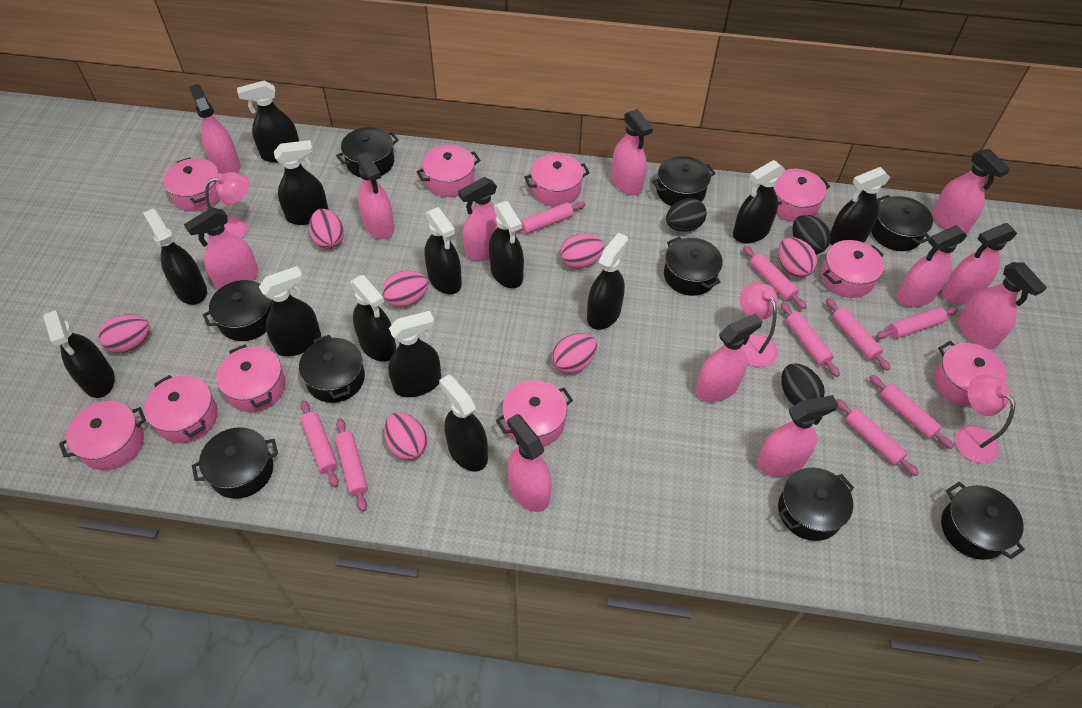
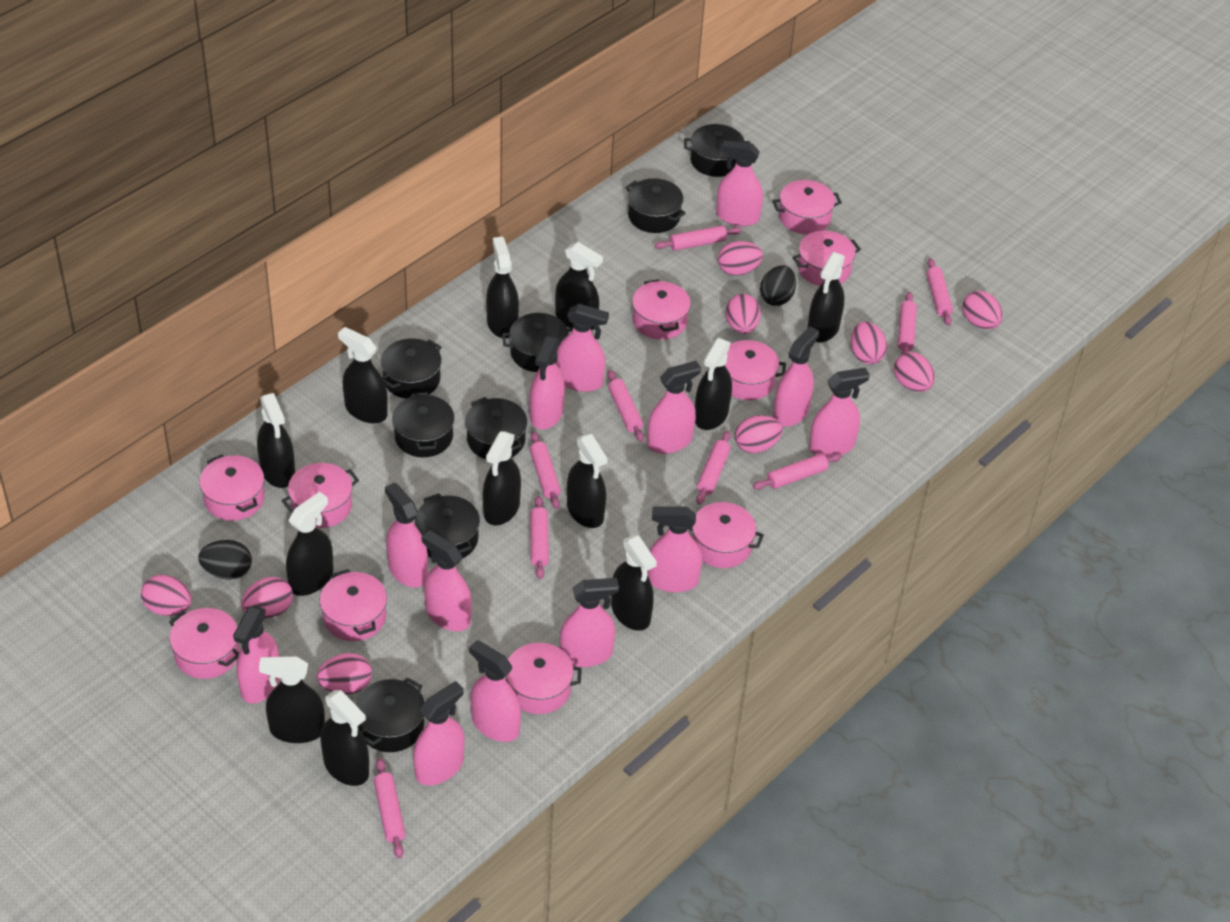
black egg: [666,198,707,232] [781,363,825,405] [792,215,831,254] = 3 -> [198,540,252,580] [760,265,796,306] = 2
black pot: [192,427,278,499] [203,280,272,341] [299,335,365,403] [336,127,399,177] [652,156,715,207] [664,237,723,296] [778,468,854,541] [871,195,933,251] [941,482,1025,560] = 9 -> [356,677,425,752] [381,339,442,399] [392,392,455,457] [415,493,480,558] [465,397,527,459] [502,313,573,372] [625,178,686,233] [684,124,750,177] = 8
black spray bottle: [43,309,115,398] [143,209,207,305] [237,81,299,163] [259,266,321,356] [274,140,328,225] [350,275,396,362] [388,311,441,397] [424,207,462,294] [439,375,488,472] [489,201,524,288] [587,233,628,330] [733,160,785,243] [830,167,890,245] = 13 -> [257,393,295,488] [259,656,325,743] [286,492,333,596] [320,690,369,786] [338,327,388,424] [483,431,521,525] [486,237,519,338] [555,242,603,330] [567,434,608,528] [611,535,657,631] [695,338,732,430] [807,252,845,342] = 12
pink egg: [98,314,150,353] [309,209,344,249] [382,271,428,307] [384,412,427,460] [552,333,597,374] [560,234,604,269] [778,237,817,278] = 7 -> [141,575,192,616] [241,577,293,618] [317,653,372,695] [718,241,763,276] [726,294,761,334] [735,415,783,453] [851,322,887,364] [894,352,935,392] [962,291,1003,329] = 9
pink lamp: [205,172,249,239] [740,282,778,367] [955,375,1015,463] = 3 -> none = 0
pink spray bottle: [184,207,259,290] [189,84,240,174] [356,152,394,239] [458,177,498,261] [507,414,551,512] [612,109,653,195] [696,313,762,402] [757,395,838,477] [896,225,967,307] [932,149,1010,234] [942,223,1017,304] [958,262,1047,349] = 12 -> [233,606,280,704] [385,483,428,588] [413,681,464,786] [422,530,472,631] [469,640,521,742] [529,337,565,429] [556,304,609,392] [560,578,619,667] [647,361,701,454] [647,507,702,592] [716,140,763,226] [773,327,819,427] [809,368,870,458] = 13

